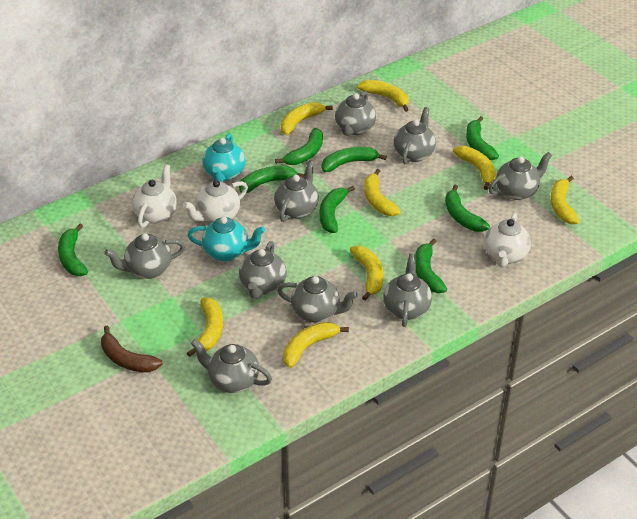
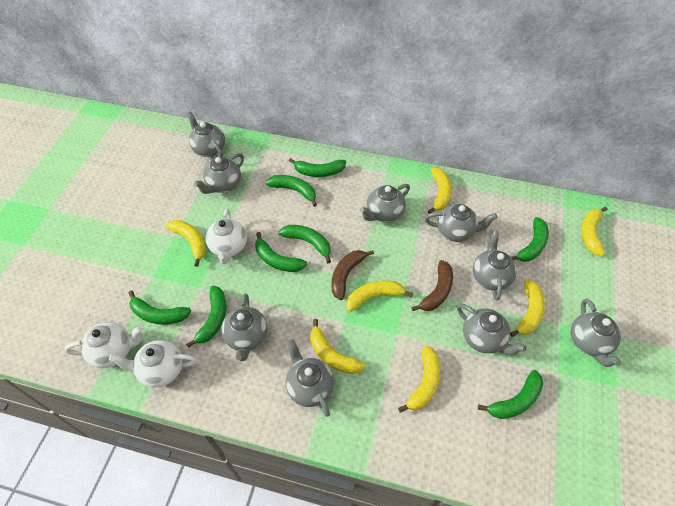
brown banana: [101,326,162,372] = 1 -> [331,250,374,300] [411,260,453,311] = 2
turquoise teapot: [188,217,265,262] [202,133,246,182] = 2 -> none = 0
yellow banana: [187,298,223,357] [281,102,333,135] [283,322,349,368] [350,245,384,301] [357,80,409,112] [364,169,401,216] [453,146,496,190] [550,176,580,224] = 8 -> [165,220,206,267] [310,319,365,374] [346,280,413,312] [398,346,440,413] [428,168,452,214] [510,279,545,337] [581,207,608,256] = 7

